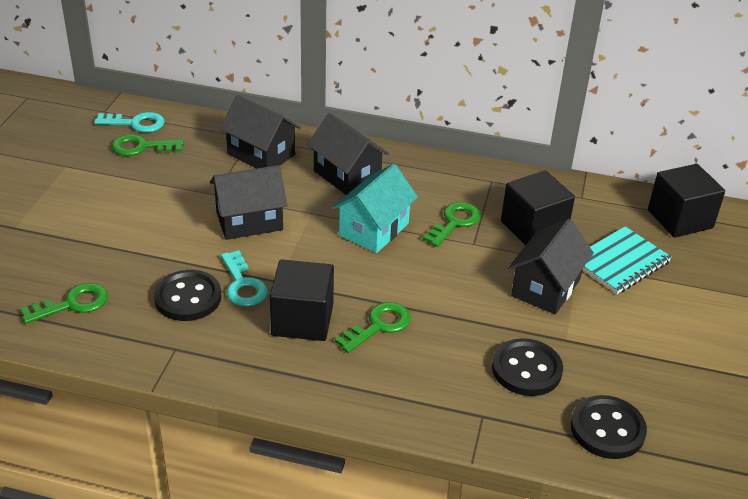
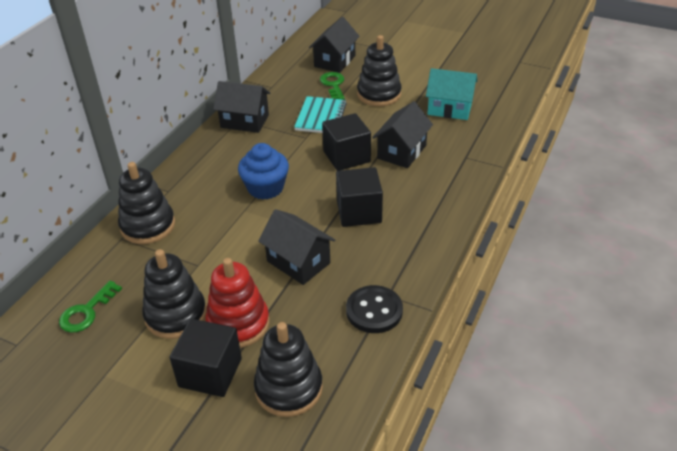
black button: [154,270,222,321] [492,338,563,396] [571,395,647,459] = 3 -> [346,285,403,333] = 1
black stacking toy: none = 0 -> [118,162,175,244] [142,249,207,339] [254,322,323,417] [357,35,401,106] = 4
blue cupcake: none = 0 -> [238,143,289,200] = 1
green key: [20,283,108,324] [112,134,184,156] [335,302,411,353] [423,202,481,247] = 4 -> [59,281,122,333] [320,72,345,100] = 2
red stacking toy: none = 0 -> [205,258,269,348] = 1
turquoise key: [94,112,165,132] [221,250,268,307] = 2 -> none = 0

